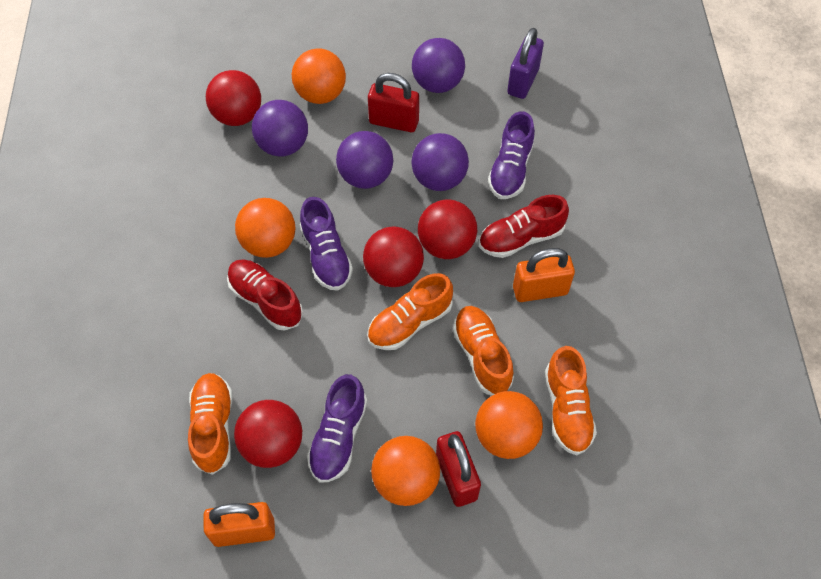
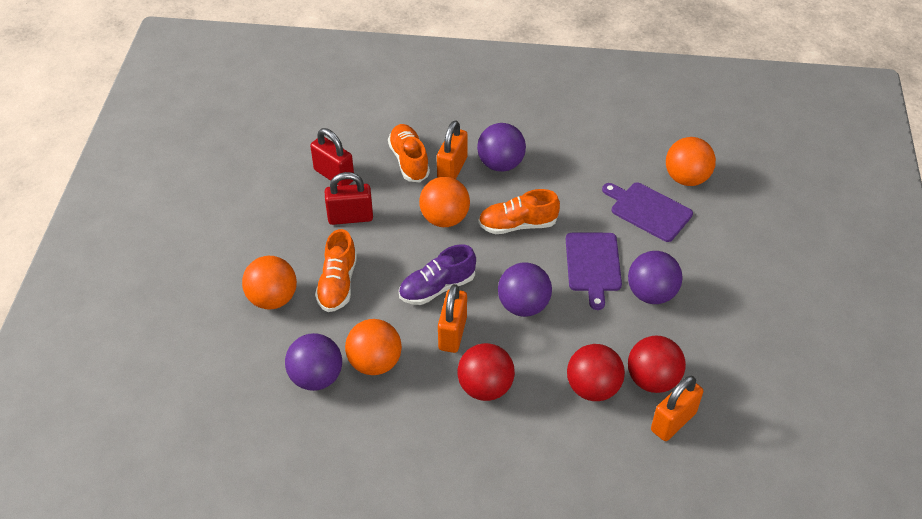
orange padlock: [203,502,275,547] [513,248,575,302] = 2 -> [437,120,468,179] [438,284,467,353] [651,376,703,441] = 3
orange shoe: [188,373,233,475] [367,273,453,350] [453,306,514,395] [545,346,597,455] = 4 -> [315,229,357,312] [388,124,430,182] [478,189,560,234] = 3
purple cutting board: none = 0 -> [566,233,622,310] [602,182,693,242] = 2
purple padlock: [507,28,544,99] = 1 -> none = 0
purple shoe: [300,197,353,291] [307,374,367,483] [488,111,535,199] = 3 -> [399,244,476,305] = 1
red ball: [206,70,261,126] [234,400,302,468] [363,227,424,287] [418,199,477,259] = 4 -> [457,343,515,401] [567,344,625,401] [628,336,686,393] = 3
red shoe: [227,259,303,331] [479,195,569,258] = 2 -> none = 0

